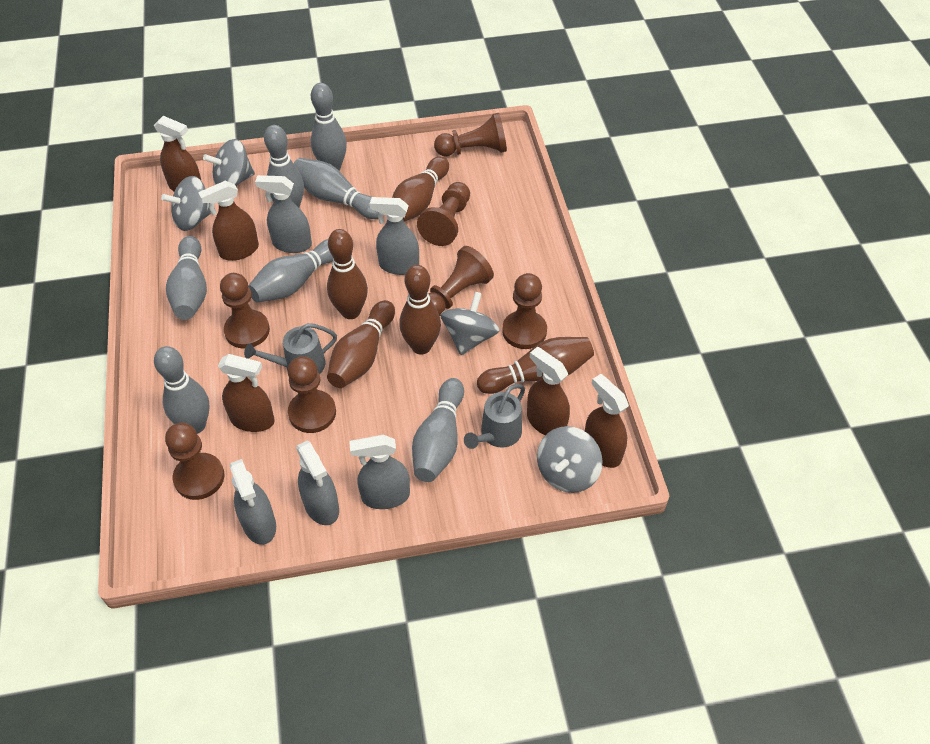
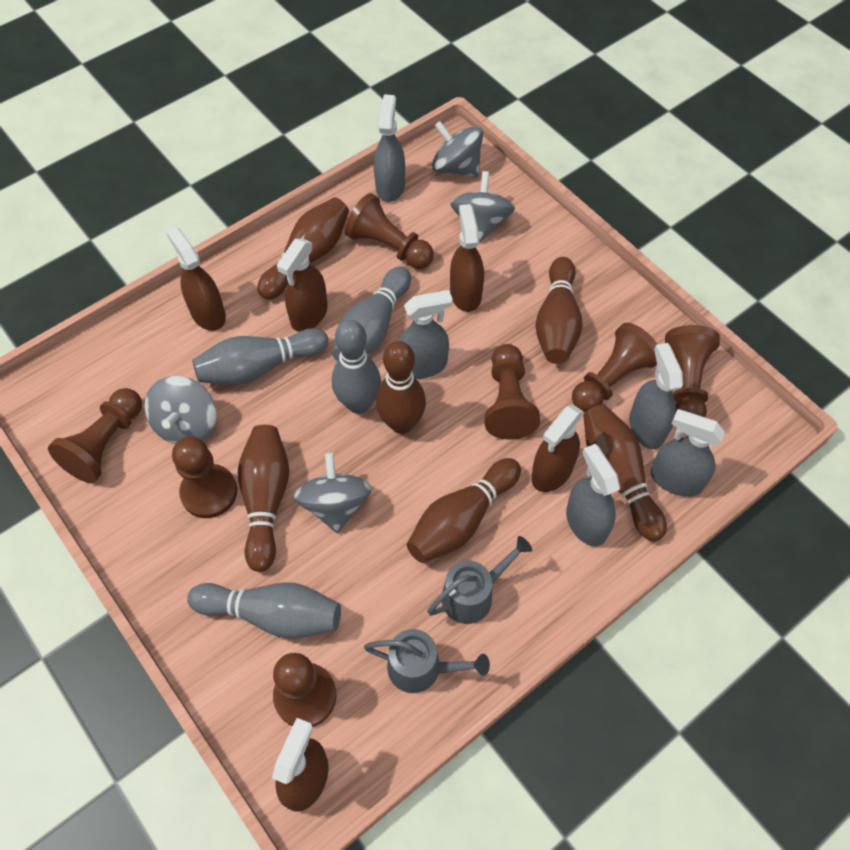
brown bowling pin: [327,229,368,319] [327,300,395,388] [392,156,449,222] [399,265,441,355] [477,337,594,394] = 5 -> [238,425,289,572] [257,197,349,300] [376,341,426,434] [407,458,521,563] [535,257,583,364] [583,404,667,541] = 6
grey bowling pin: [154,346,210,434] [166,236,207,320] [248,239,333,303] [264,125,304,207] [294,158,379,219] [311,83,347,170] [412,378,464,482] = 7 -> [187,582,341,639] [192,328,328,385] [332,267,411,361] [332,320,381,414] = 4

